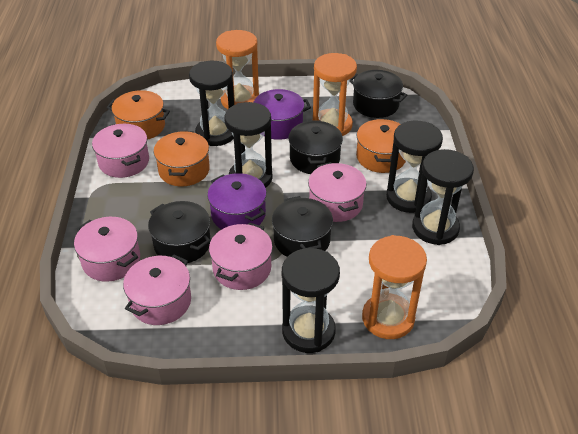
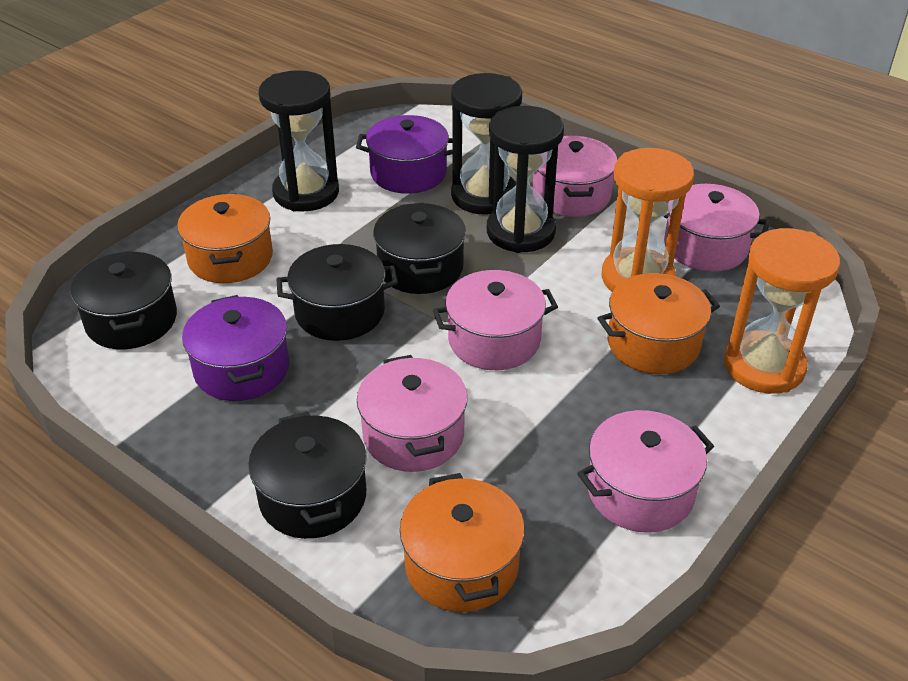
black hourglass: [189,61,234,146] [224,102,273,188] [282,248,340,353] [386,120,443,213] [412,149,474,245] = 5 -> [259,70,339,212] [451,73,522,215] [487,106,564,253] = 3
orange hourglass: [216,30,259,109] [312,53,357,137] [362,235,427,339] = 3 -> [602,148,694,291] [724,228,840,394] = 2

